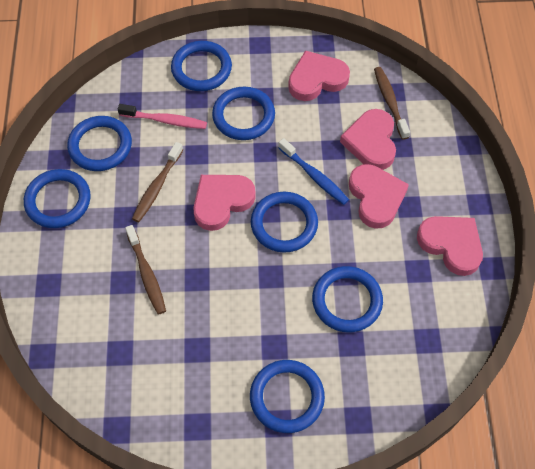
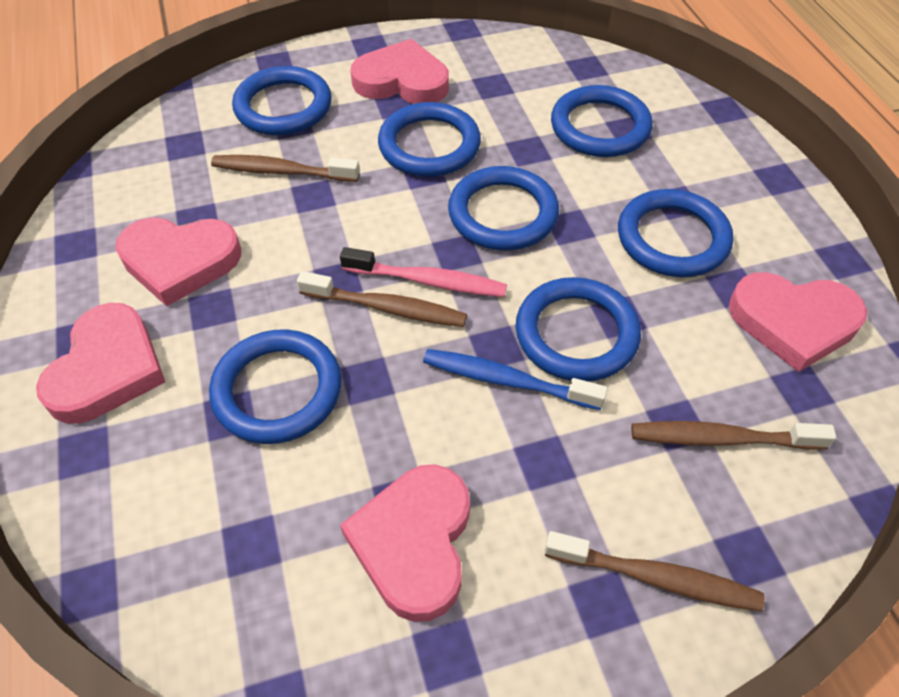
brown toothbrush: [125,225,166,315] [132,142,183,222] [374,67,410,140] = 3 -> [211,155,360,182] [297,271,467,327] [545,531,764,612] [631,421,836,450] = 4

